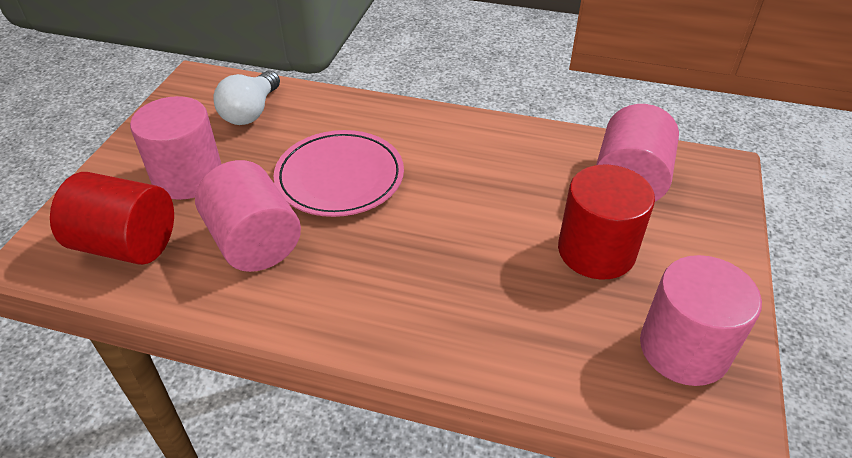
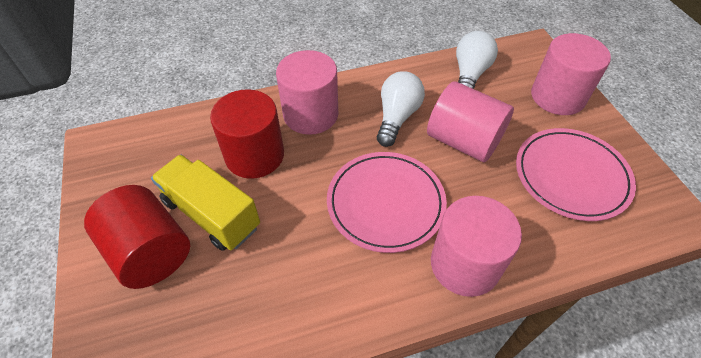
pink plate: [274,130,404,217] = 1 -> [327,152,447,253] [516,128,636,221] = 2
white light bulb: [214,71,280,125] = 1 -> [377,71,425,147] [456,31,498,89] = 2
yellow truck: none = 0 -> [151,155,260,251] = 1

